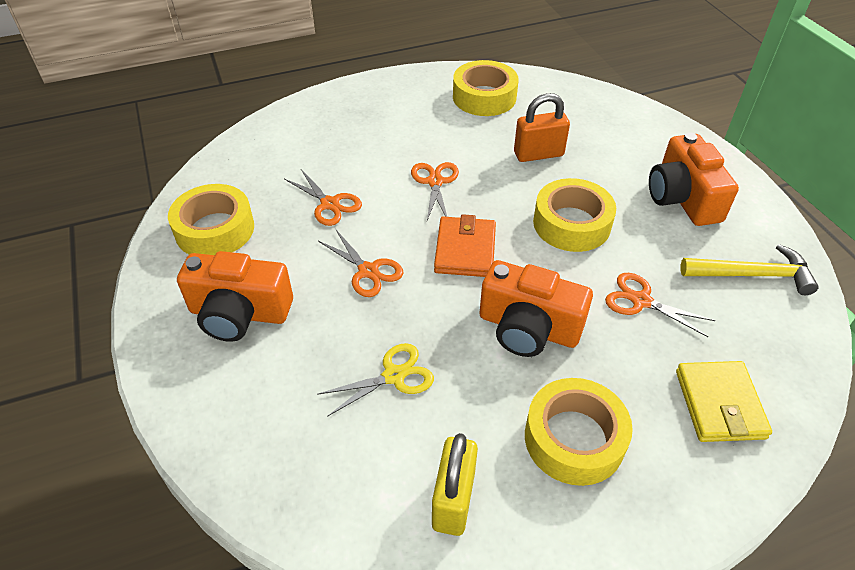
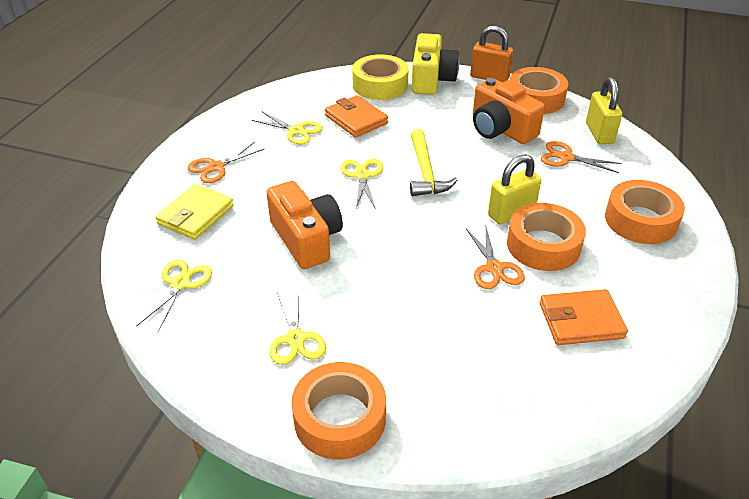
orange camera: [177,251,293,342] [479,260,593,357] [649,132,739,226] = 3 -> [266,181,343,269] [473,78,545,144] = 2
orange scissors: [284,169,362,226] [318,230,404,297] [411,162,459,221] [605,273,715,337] = 4 -> [188,142,264,183] [466,227,525,289] [541,141,621,173] = 3
orange tape: none = 0 -> [291,362,386,459] [507,203,586,271] [510,67,568,114] [605,180,685,244] = 4
orange wallet: [434,214,496,277] = 1 -> [325,95,388,138] [540,289,628,345] = 2
yellow camera: none = 0 -> [412,33,459,95] = 1
yellow padlock: [432,433,478,536] = 1 -> [488,154,541,224] [586,77,622,144] = 2
yellow scissors: [317,343,434,417] = 1 -> [137,260,212,332] [252,112,323,145] [270,287,326,365] [341,159,383,209] = 4
yellow tape: [168,184,254,255] [453,60,519,116] [525,378,633,486] [533,178,616,252] = 4 -> [352,54,409,100] = 1

